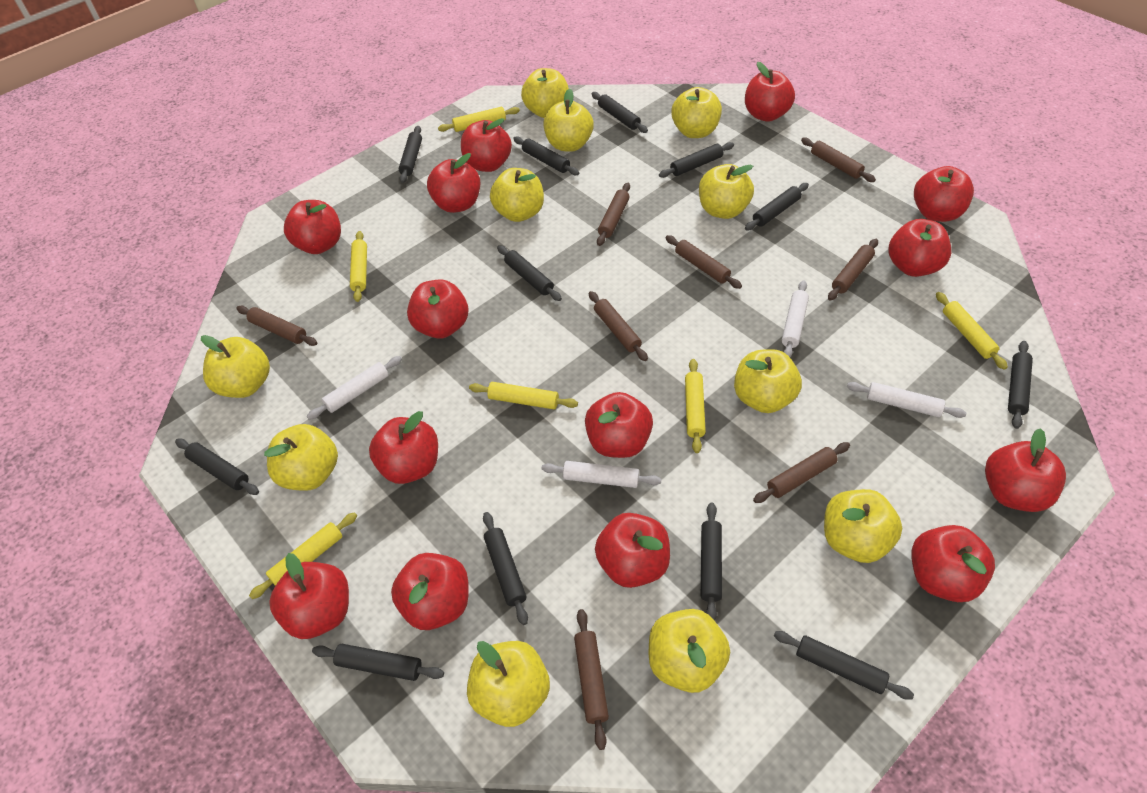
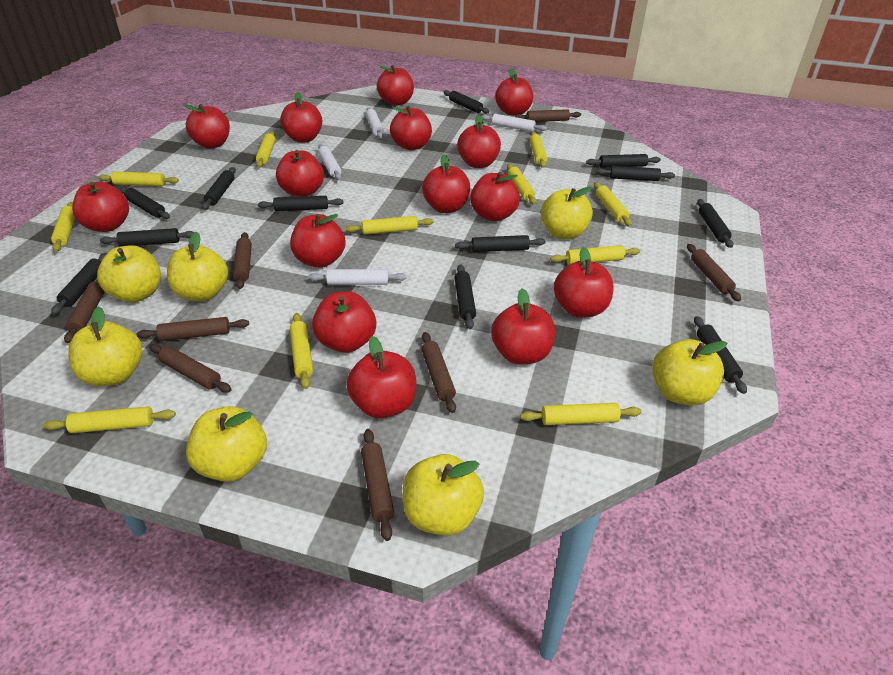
red apple: [269,553,349,639] [284,200,341,254] [369,411,438,484] [391,553,469,630] [407,279,468,338] [427,153,480,213] [461,118,512,172] [585,392,653,458] [595,513,670,588] [745,62,795,122] [888,219,951,277] [912,525,995,602] [914,166,974,222] [985,428,1066,512] = 14 -> [72,182,129,232] [184,104,230,149] [276,150,324,197] [280,92,322,143] [290,214,346,268] [312,291,376,353] [346,336,416,418] [377,65,414,106] [390,106,432,150] [422,154,470,213] [457,115,501,168] [470,172,520,222] [491,288,555,364] [495,69,533,116] [554,247,614,318] = 15
yellow apple: [201,335,270,398] [264,424,338,491] [467,641,550,727] [490,168,544,222] [521,68,569,118] [544,89,594,152] [649,609,730,693] [671,87,722,138] [699,164,754,219] [734,349,802,413] [824,489,902,563] = 11 -> [68,306,142,386] [97,245,161,303] [167,232,228,301] [186,406,267,482] [403,454,484,536] [541,186,593,239] [652,339,727,406] = 7
yellow rolling pin: [249,512,357,599] [350,231,367,302] [438,107,520,132] [469,382,578,409] [685,359,706,453] [936,292,1008,370] = 6 -> [43,406,176,433] [51,202,75,252] [98,172,179,186] [256,131,276,167] [290,313,313,389] [346,216,433,235] [507,164,537,205] [520,403,641,425] [530,132,547,168] [550,245,640,265] [594,182,632,226] = 11

